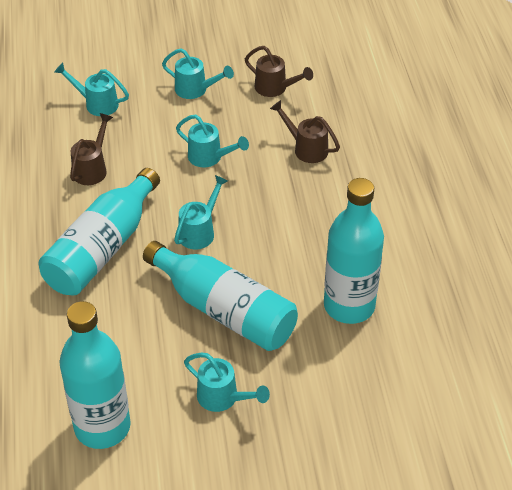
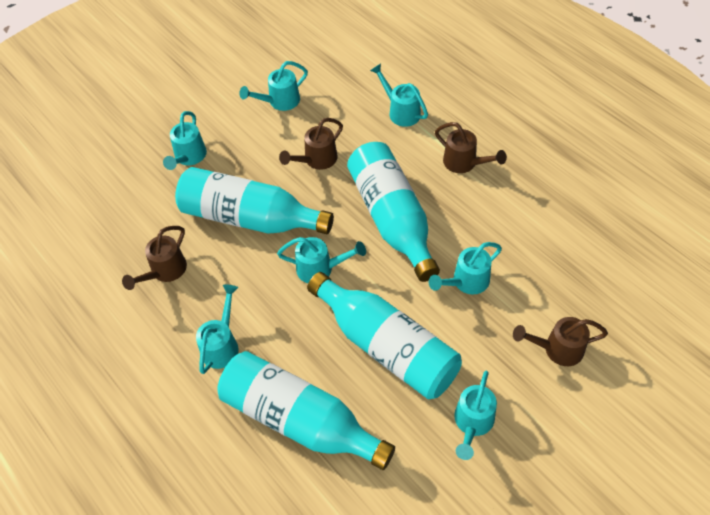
brown watering can: [70,113,113,185] [245,46,313,97] [270,100,340,163] = 3 -> [122,226,187,290] [279,118,343,170] [435,122,507,173] [513,317,608,366] = 4
turquoise watering can: [54,62,129,116] [162,48,234,99] [174,175,228,249] [176,115,249,167] [184,353,270,412] = 5 -> [163,111,207,170] [196,284,239,374] [240,61,308,111] [277,237,366,283] [370,64,428,127] [429,242,502,295] [454,371,497,460] = 7

